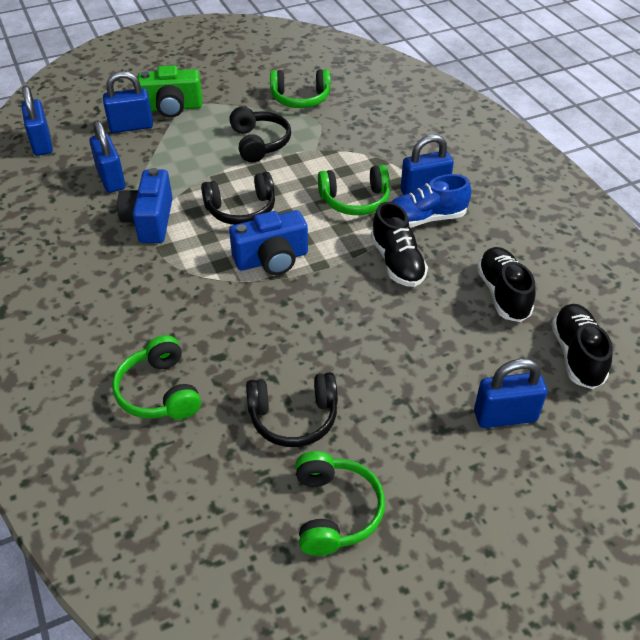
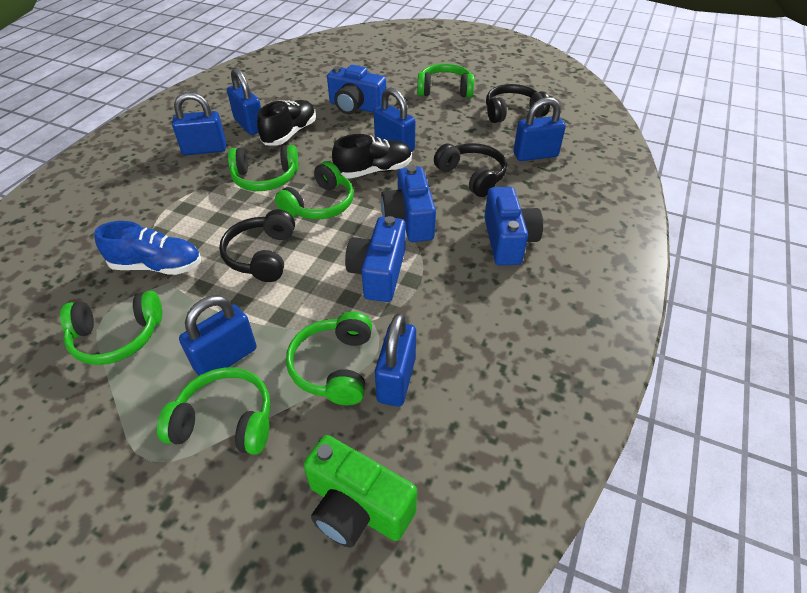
black shoe: [371,202,428,287] [477,247,535,322] [552,304,613,389] = 3 -> [257,100,316,146] [332,134,412,179] = 2
blue camera: [117,168,173,243] [229,210,308,275] = 2 -> [327,65,386,114] [345,216,406,302] [381,166,436,242] [484,187,543,266] = 4
blue padlock: [21,86,53,156] [89,120,125,193] [103,71,153,133] [400,134,454,195] [474,359,547,428] = 5 -> [172,92,226,155] [179,295,257,376] [227,68,261,135] [374,87,415,152] [375,313,416,407] [513,97,566,161] = 6
green headphones: [112,335,201,419] [270,69,330,108] [295,451,385,556] [318,165,390,215] = 4 -> [60,291,162,365] [157,368,271,455] [228,145,299,191] [275,161,354,219] [286,311,372,405] [417,64,474,98] = 6

